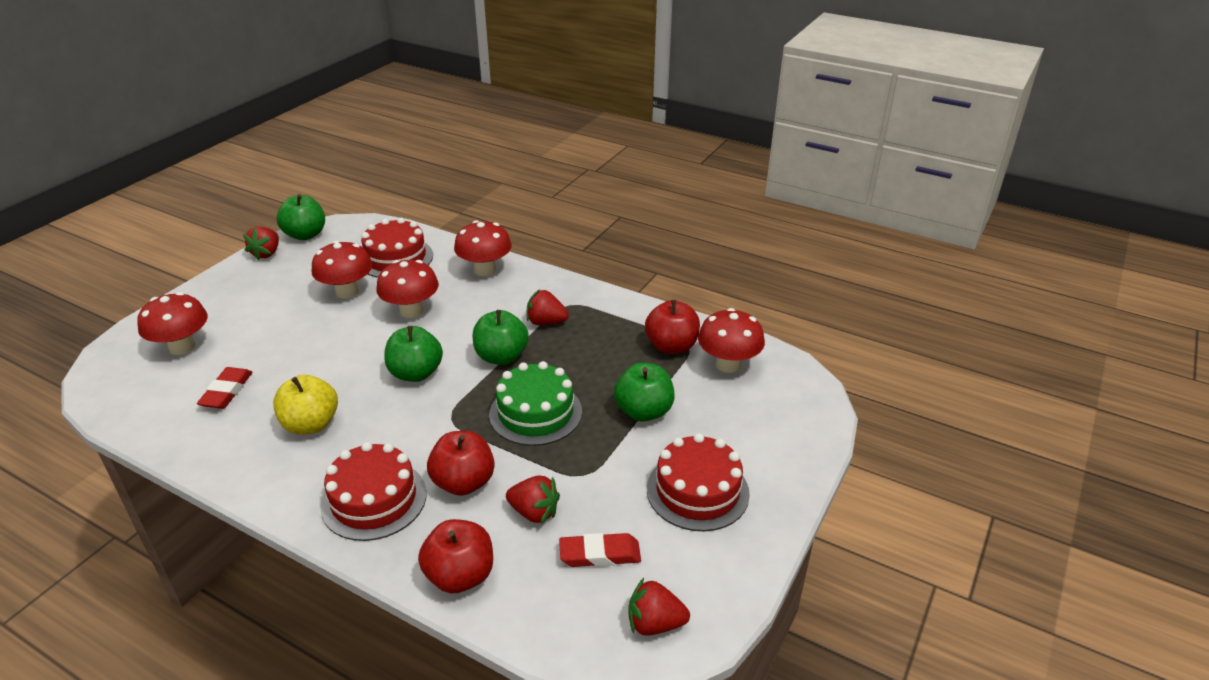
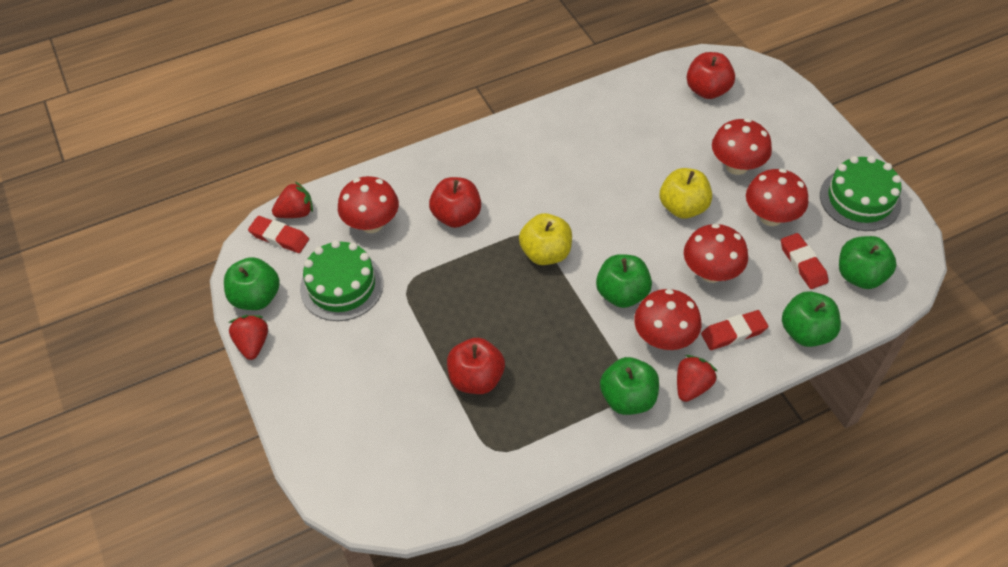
green apple: [277,194,325,240] [384,326,443,382] [473,310,529,365] [614,363,675,422] = 4 -> [224,257,280,310] [596,254,652,308] [600,357,659,415] [782,291,841,347] [839,236,897,289] = 5
green cake: [489,361,582,446] = 1 -> [300,240,384,321] [820,156,902,231] = 2
red cake: [320,442,427,541] [361,218,433,278] [647,433,750,531] = 3 -> none = 0
red eraser: [197,367,253,409] [559,533,641,567] = 2 -> [248,216,309,253] [701,310,768,350] [781,233,828,289] = 3
red strawberry: [243,226,279,260] [506,475,560,524] [526,289,569,325] [628,578,690,636] = 4 -> [228,315,268,360] [272,181,313,218] [677,355,718,402] = 3
yellow apple: [273,375,338,434] = 1 -> [519,213,572,265] [660,168,712,219] = 2

